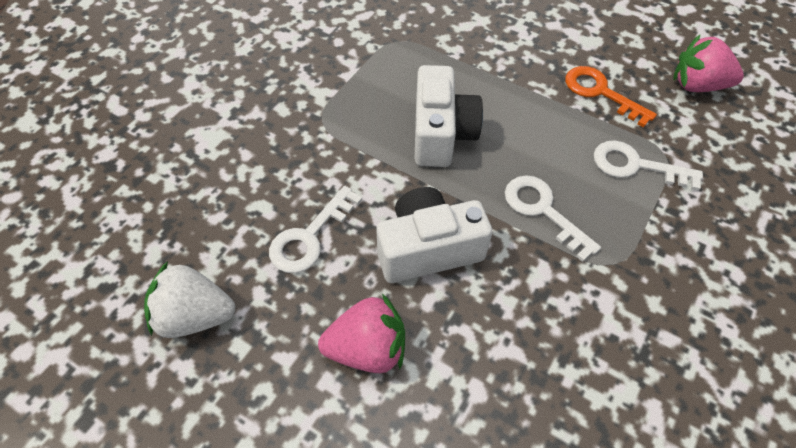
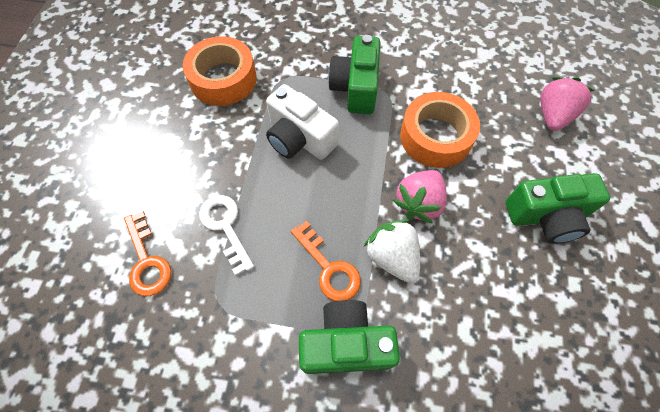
green camera: none = 0 -> [299,300,400,374] [328,35,380,114] [506,173,610,244] = 3
orange key: [565,66,657,128] = 1 -> [124,211,171,296] [290,221,361,301] = 2
orange tape: none = 0 -> [183,36,257,106] [400,92,480,168] = 2
white camera: [376,187,493,283] [415,65,483,167] = 2 -> [266,84,339,160] = 1
white key: [269,186,362,273] [505,175,601,262] [594,141,703,191] = 3 -> [199,195,254,276] = 1

